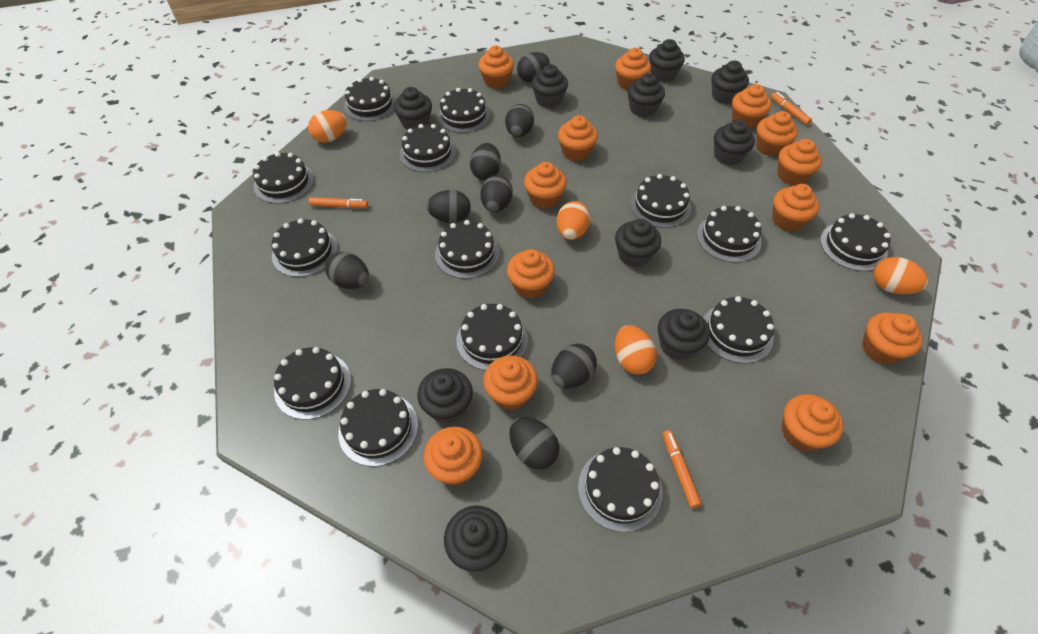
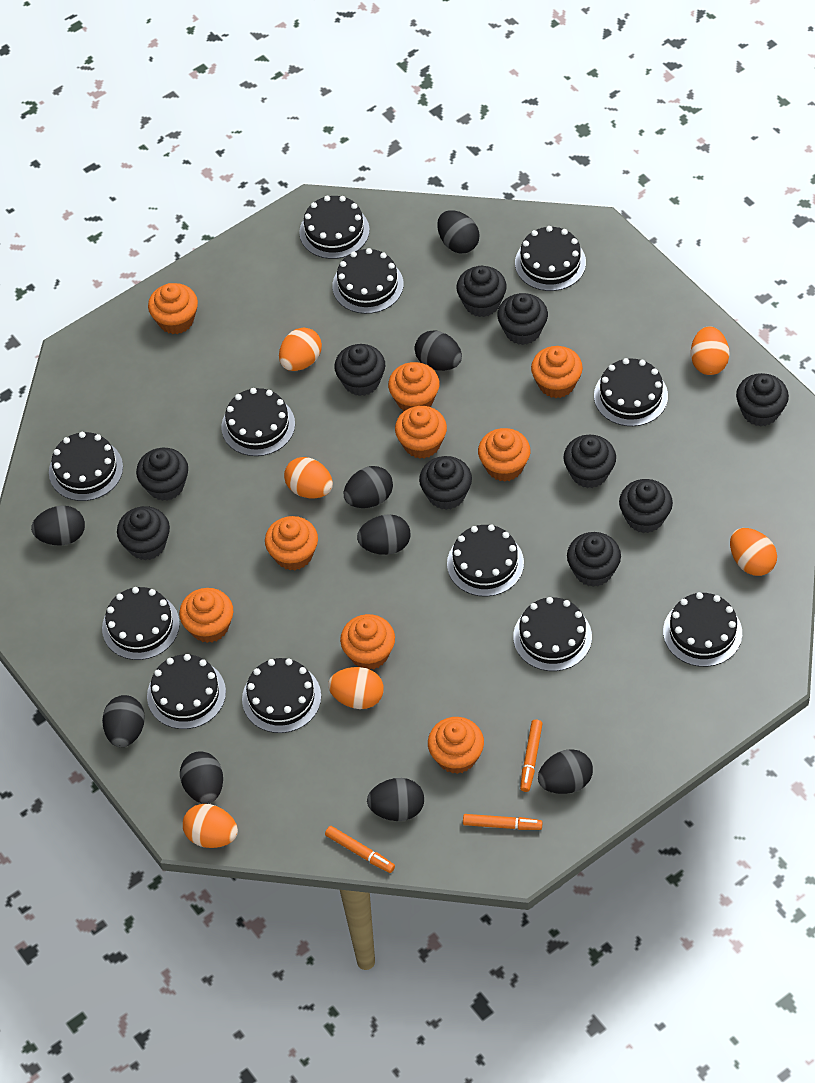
black cake: [253,152,314,203] [272,219,338,277] [274,347,351,420] [339,389,418,466] [344,77,396,121] [399,124,456,172] [435,220,499,279] [437,88,490,133] [456,304,528,370] [578,447,662,532] [630,174,691,228] [697,206,762,262] [703,296,774,363] [820,213,891,271] = 14 -> [49,432,123,501] [102,587,180,660] [147,654,226,729] [221,388,295,456] [242,658,321,733] [299,196,369,259] [332,248,404,314] [447,525,524,597] [513,597,592,671] [515,226,586,291] [594,358,668,426] [663,592,742,667] = 12
black egg: [325,252,369,289] [426,190,471,223] [470,143,501,180] [480,175,513,212] [505,104,534,137] [509,417,559,469] [517,52,550,82] [551,344,597,389] = 8 -> [31,506,85,546] [102,695,145,747] [180,751,223,804] [344,466,393,508] [357,514,411,555] [367,778,424,821] [415,330,462,371] [437,210,480,253] [538,749,593,794] = 9
orange cupcake: [424,427,483,485] [478,46,514,89] [483,356,538,410] [507,249,555,299] [524,162,567,209] [558,116,598,161] [615,48,651,90] [732,84,771,129] [756,111,798,157] [772,184,819,231] [777,139,822,185] [782,394,844,451] [862,312,923,365] = 13 -> [148,283,198,334] [179,588,233,643] [265,516,318,570] [340,614,395,669] [388,362,439,411] [395,406,447,459] [428,717,484,774] [478,428,530,482] [531,346,583,398] = 9
orange egg: [308,110,347,143] [557,201,590,240] [615,325,657,375] [873,257,928,294] = 4 -> [183,804,238,848] [279,327,322,371] [284,457,333,499] [328,667,384,709] [691,327,729,375] [730,528,777,576] = 6

